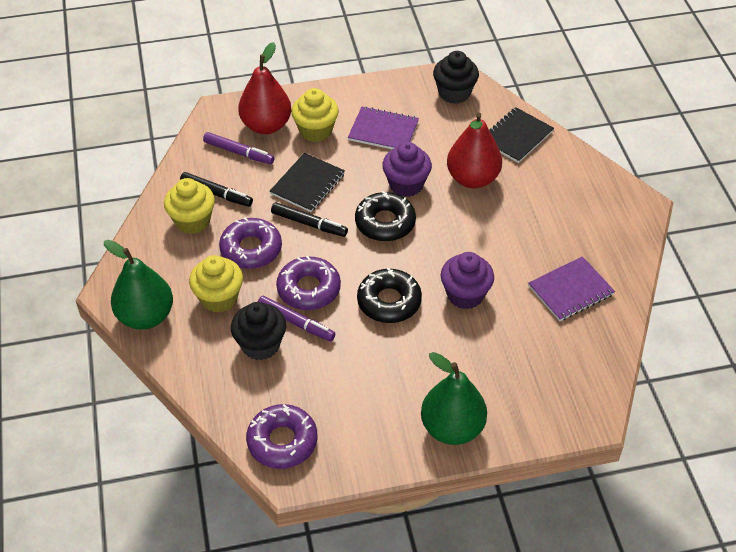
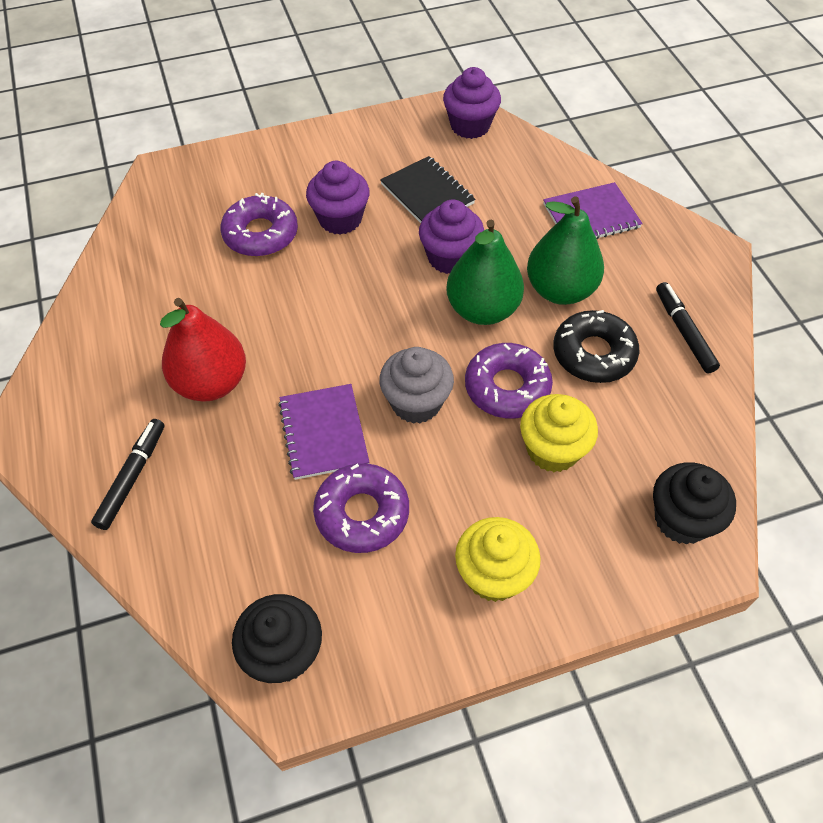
black donut: [355,191,416,241] [357,268,422,323] = 2 -> [553,310,639,383] = 1
black notebook: [270,153,345,212] [489,107,554,163] = 2 -> [380,156,476,223] = 1
grey cupcake: none = 0 -> [379,347,454,424] = 1
purple cupcake: [382,142,432,197] [441,252,494,309] = 2 -> [306,161,370,235] [419,199,484,274] [443,67,501,139] = 3
purple marker: [203,132,274,165] [258,296,335,341] = 2 -> none = 0
red pear: [238,42,291,134] [447,112,502,188] = 2 -> [160,298,246,402] = 1
yellow cupcake: [164,178,215,234] [189,255,243,313] [291,88,339,142] = 3 -> [455,517,541,602] [520,394,598,472] = 2

